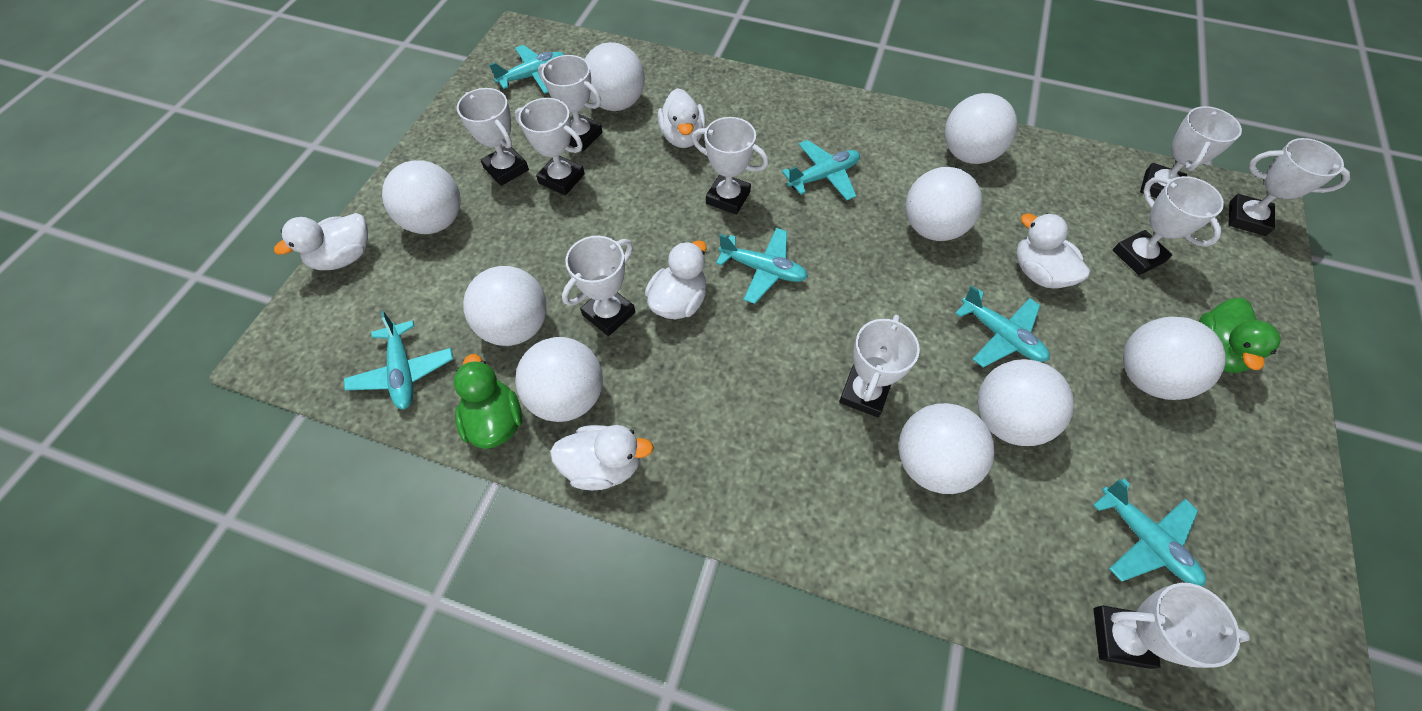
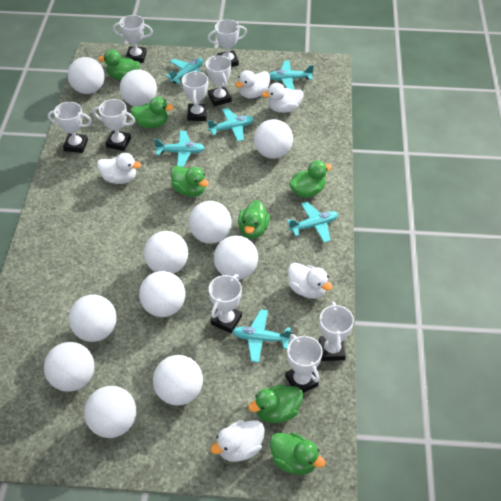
green duck: [454,354,522,449] [1199,298,1281,373] = 2 -> [98,49,140,80] [131,97,174,128] [171,166,209,197] [238,200,270,239] [248,384,303,423] [270,433,326,475] [289,161,332,198] = 7
white ball: [382,160,461,234] [463,266,547,346] [515,337,603,422] [585,42,645,111] [899,403,995,494] [905,167,982,241] [945,93,1017,164] [977,359,1074,446] [1123,316,1226,400] = 9 -> [44,342,94,392] [68,57,105,94] [69,295,117,342] [84,386,136,438] [120,69,157,107] [139,271,185,317] [144,231,188,274] [153,355,203,406] [189,201,232,244] [214,236,258,280] [254,119,293,159] = 11
white trophy: [457,88,529,186] [514,98,585,195] [538,55,603,151] [562,236,635,336] [692,117,769,215] [839,315,920,417] [1094,583,1250,669] [1113,176,1224,275] [1140,106,1242,198] [1228,138,1350,236] = 10 -> [48,102,92,153] [93,99,135,151] [113,15,153,63] [182,71,208,121] [206,55,231,106] [208,19,247,67] [209,274,242,333] [285,334,323,393] [319,302,354,361] = 9

